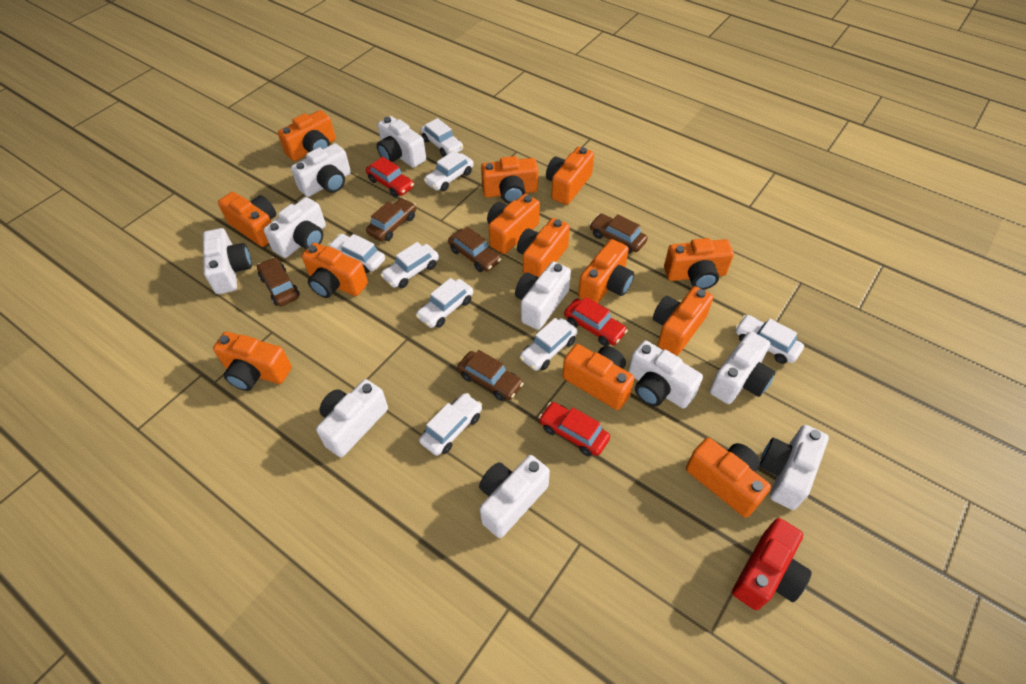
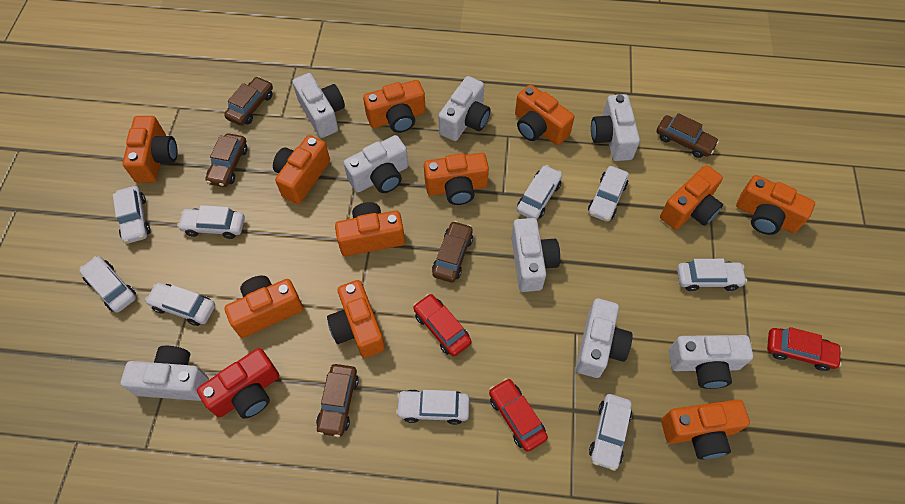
orange camera: [213,332,292,391] [218,192,276,247] [278,110,336,161] [302,243,368,298] [481,156,538,204] [487,194,540,254] [517,218,570,277] [546,147,594,205] [562,344,634,410] [578,239,634,303] [653,286,713,356] [664,238,734,290] [686,438,771,518] = 13 -> [123,116,177,183] [224,276,303,338] [273,135,330,204] [327,280,385,358] [335,202,405,256] [363,80,426,133] [424,153,489,205] [515,85,574,145] [660,165,723,230] [661,400,750,459] [736,175,815,235] = 11
white camera: [203,228,252,294] [264,197,326,258] [291,143,351,197] [316,379,388,457] [377,116,426,168] [479,455,550,538] [515,262,571,330] [628,341,703,409] [709,331,776,404] [760,425,829,510] = 10 -> [121,346,209,401] [293,73,345,138] [343,135,408,193] [438,76,490,141] [511,218,560,292] [576,298,633,378] [591,94,640,161] [669,335,753,389] = 8
white car: [328,234,385,273] [380,242,439,288] [416,278,473,328] [419,393,482,456] [420,118,463,157] [424,150,474,191] [519,318,578,371] [735,315,804,364] = 8 -> [79,256,136,313] [113,186,150,244] [145,283,215,326] [177,205,245,239] [396,389,469,425] [517,165,562,219] [588,166,629,222] [589,394,632,471] [677,259,747,291] = 9

